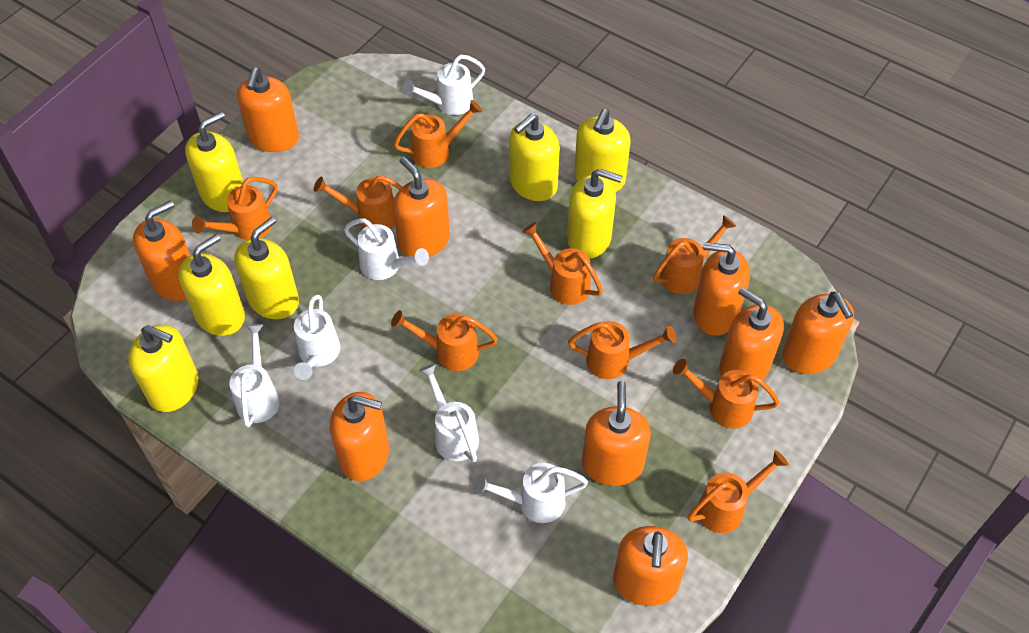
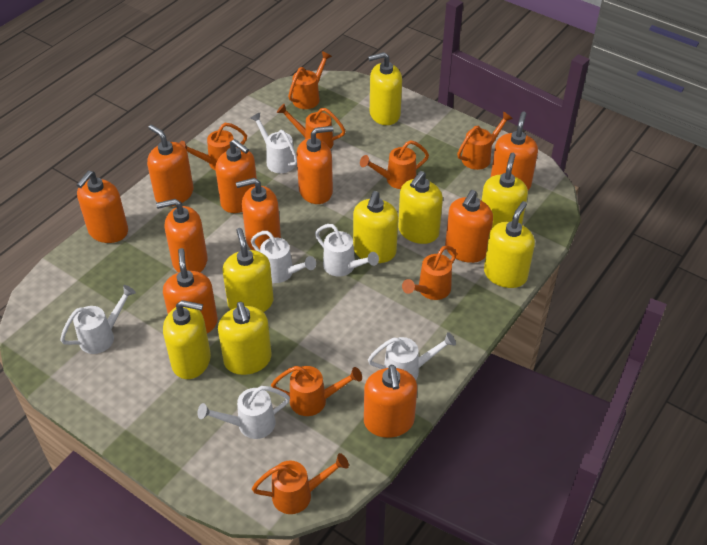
orange soap dispenser: [133,200,191,301] [237,67,299,152] [330,392,389,481] [393,157,450,257] [582,381,651,486] [613,526,688,606] [693,242,750,336] [719,287,784,380] [782,292,854,374] = 9 -> [77,171,128,243] [147,125,193,207] [156,199,208,273] [163,248,218,333] [215,139,257,213] [236,178,281,251] [297,126,333,204] [364,365,417,438] [445,190,493,263] [491,111,538,190] = 10
orange watering can: [192,177,278,240] [314,175,402,229] [391,310,498,371] [394,100,482,168] [522,222,603,305] [568,321,677,379] [653,215,736,294] [673,359,780,429] [688,450,789,533] = 9 -> [180,123,247,170] [252,453,349,514] [271,366,362,416] [277,104,346,149] [288,51,332,109] [360,140,429,189] [402,246,457,300] [457,112,513,170] = 8
yellow soap dispenser: [128,325,199,412] [178,234,245,336] [185,111,243,212] [234,217,299,319] [509,114,560,201] [567,168,622,259] [574,109,631,192] = 7 -> [163,300,211,379] [218,302,272,375] [223,228,274,312] [353,191,398,263] [368,52,402,125] [398,171,443,244] [482,153,528,228] [484,201,535,288] = 8

